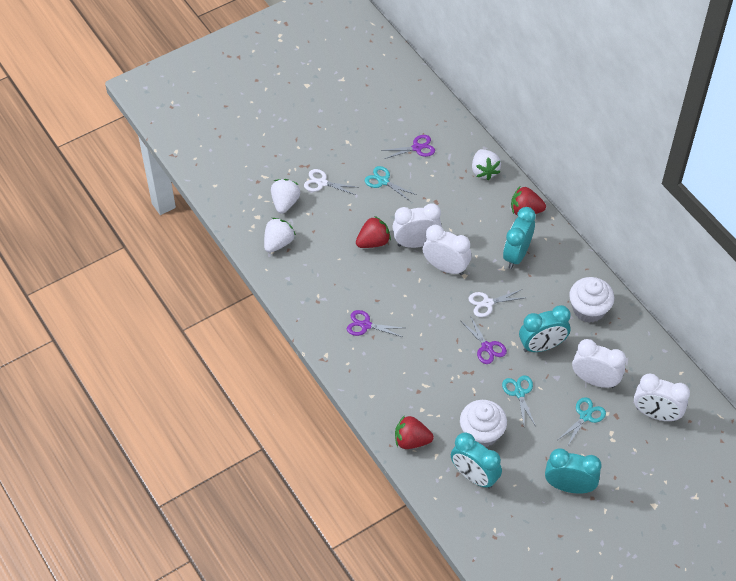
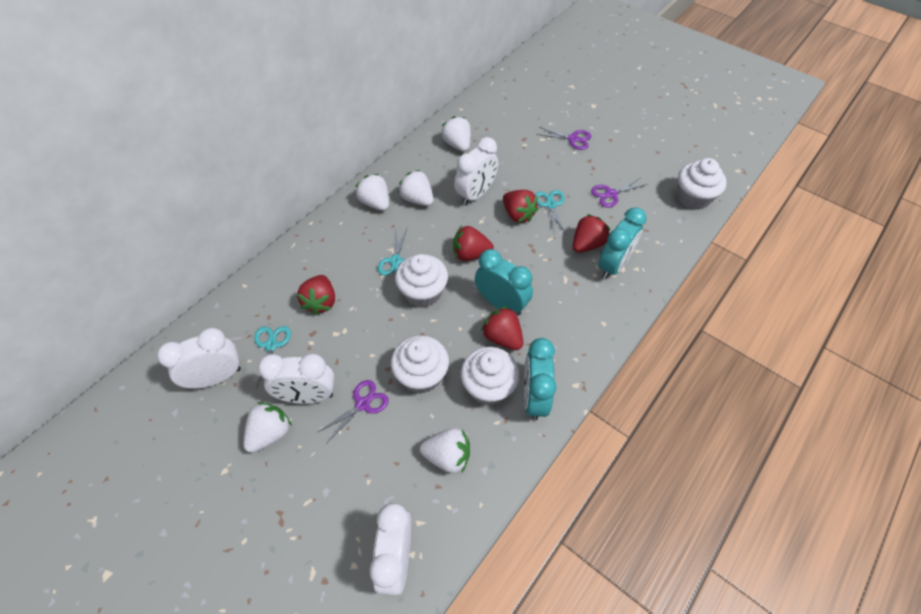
red strawberry: [356,216,391,248] [395,415,434,449] [511,187,546,216] = 3 -> [297,275,335,315] [453,226,494,261] [481,306,523,350] [503,190,538,223] [573,214,610,253] = 5
turquoise clock: [451,432,502,489] [503,207,536,269] [519,305,571,352] [545,448,601,494] = 4 -> [475,249,533,316] [524,338,557,421] [599,207,647,279] = 3
white cupcake: [460,400,507,447] [569,277,614,323] = 2 -> [391,336,449,394] [395,254,448,308] [461,347,520,405] [677,158,727,210] = 4
white scissors: [304,169,356,195] [468,289,523,317] = 2 -> none = 0
white strawberry: [264,218,296,253] [271,179,300,214] [472,149,501,180] = 3 -> [243,402,292,453] [355,174,389,211] [398,170,434,206] [420,428,470,473] [441,116,471,152] = 5

